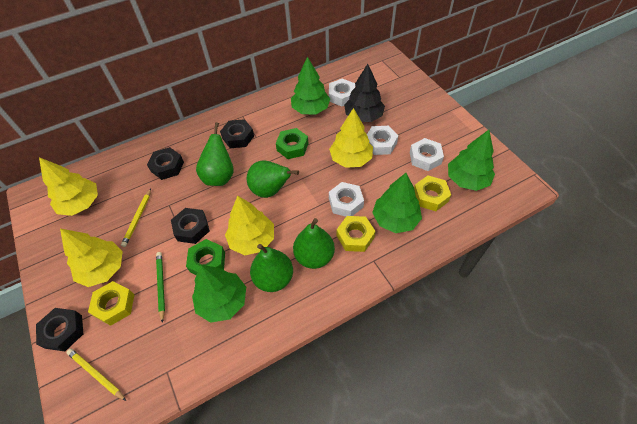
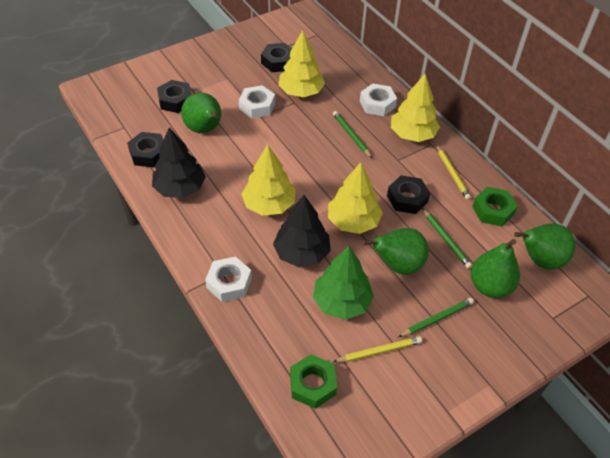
black tree: [344,64,385,122] = 1 -> [152,127,206,198] [273,195,331,267] = 2
green pencil: [156,252,165,323] = 1 -> [333,111,372,158] [398,298,474,337] [422,208,472,269] = 3
green tree: [192,265,246,323] [291,57,330,115] [372,173,422,233] [448,130,495,191] = 4 -> [313,246,374,320] = 1
white nut: [329,79,355,106] [329,182,364,217] [367,126,398,155] [410,138,444,171] = 4 -> [205,256,252,302] [239,85,275,119] [360,83,397,116] = 3
yellow nut: [88,281,134,326] [337,216,376,252] [414,176,451,211] = 3 -> none = 0

